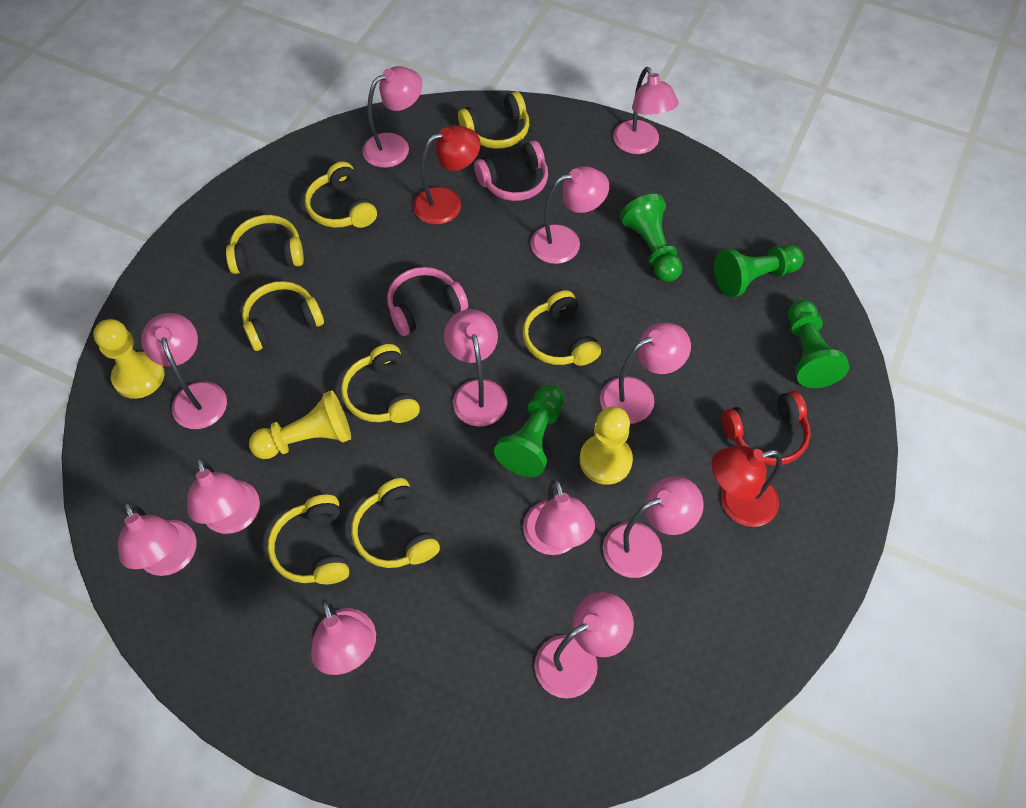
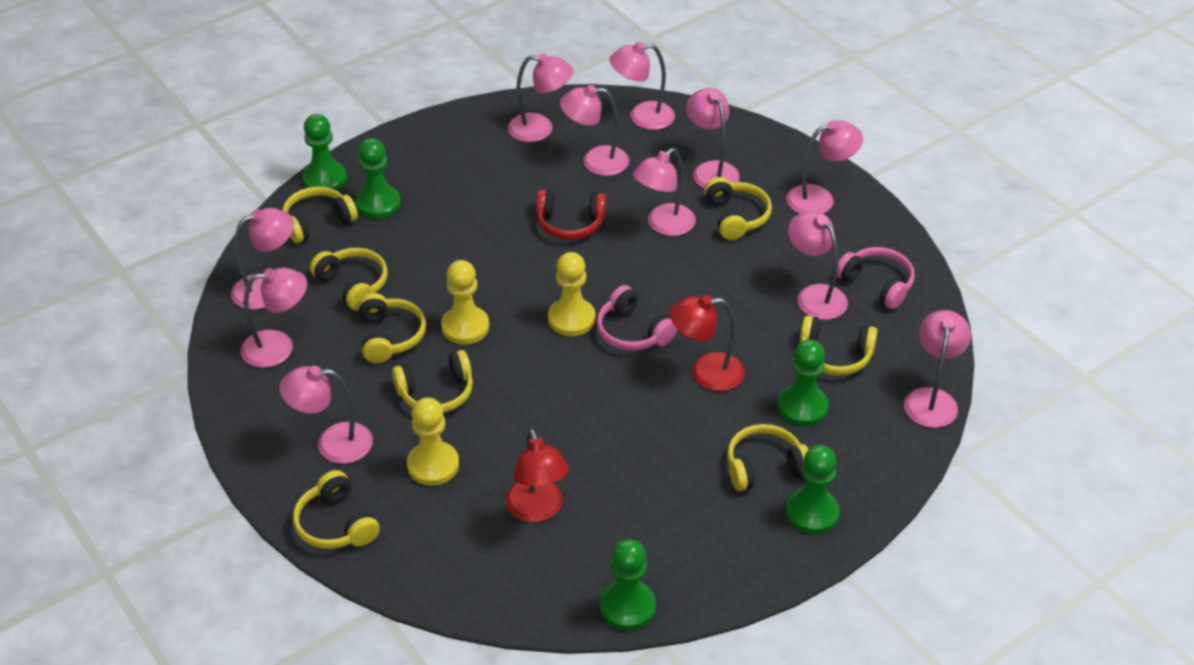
green pawn: [494,385,564,477] [620,194,682,282] [714,245,804,297] [788,300,849,388] = 4 -> [302,114,347,191] [356,138,401,219] [600,539,656,631] [778,339,828,426] [786,445,840,534] = 5
pink lamp: [118,501,197,576] [141,313,227,429] [187,457,260,534] [311,599,376,675] [362,66,422,168] [444,309,507,427] [523,479,595,555] [531,166,609,264] [535,592,634,699] [600,322,691,424] [603,476,704,578] [613,67,679,154] = 12 -> [231,208,294,310] [240,267,307,368] [279,366,373,464] [508,53,573,142] [560,85,629,176] [610,42,675,130] [633,148,696,236] [686,88,740,189] [786,120,863,214] [788,211,848,320] [904,310,971,428] = 11

